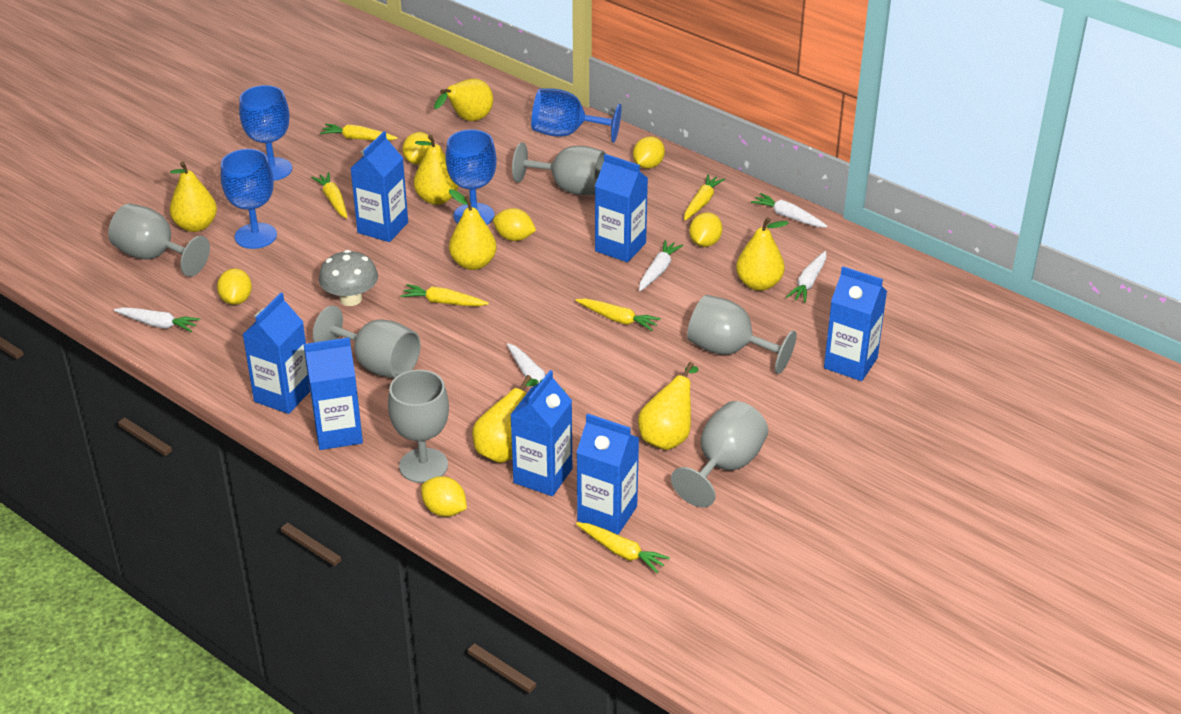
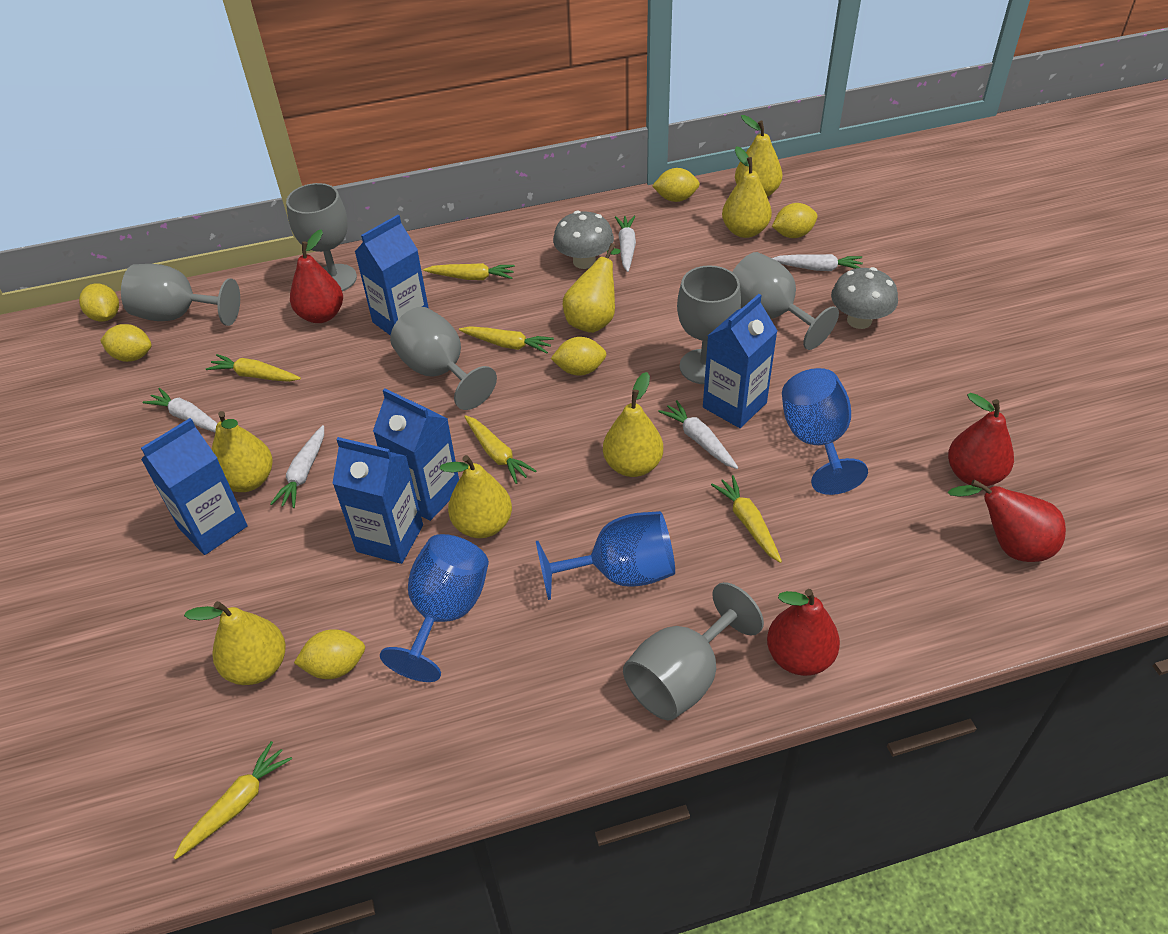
blue carton: [242,293,310,414] [304,337,363,450] [350,131,408,242] [510,370,572,496] [576,413,639,535] [595,154,648,262] [824,266,887,381] = 7 -> [141,418,248,555] [332,437,423,564] [355,215,428,336] [373,388,459,521] [703,294,777,428] = 5
blue goblet: [221,149,277,249] [239,85,292,181] [445,129,497,225] [531,88,622,143] = 4 -> [380,534,489,682] [536,511,675,600] [782,368,868,495] = 3
grey mushroom: [319,250,378,306] = 1 -> [553,211,614,269] [831,267,898,329] = 2
red pear: none = 0 -> [290,229,343,323] [767,589,840,676] [948,393,1014,486] [948,479,1066,562] = 4

